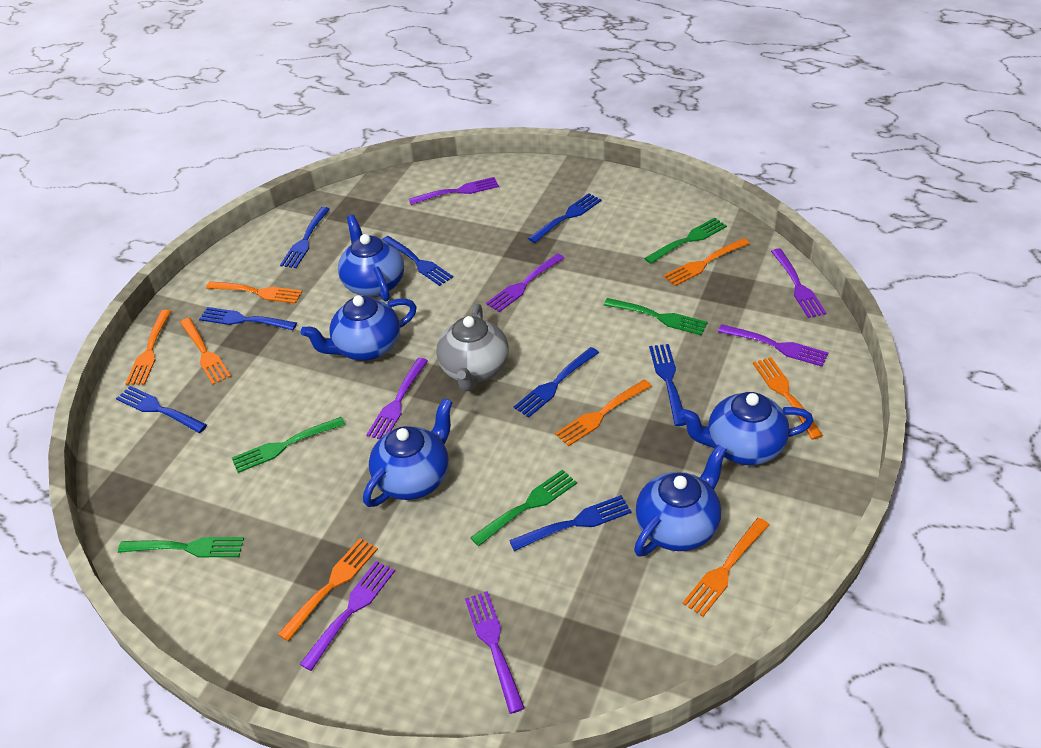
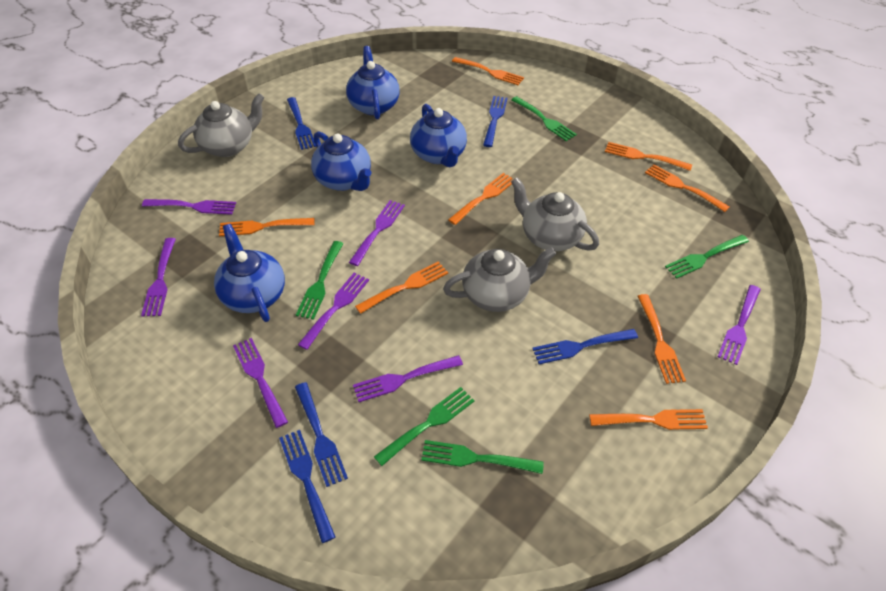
blue fork: [116,386,207,433] [199,307,297,330] [280,207,330,268] [382,236,453,286] [509,495,631,551] [514,347,599,418] [528,193,602,243] [649,344,686,426] = 8 -> [279,430,335,543] [287,97,316,150] [295,382,348,487] [483,96,508,147] [532,329,638,364] = 5
blue teapot: [301,295,417,361] [338,215,404,302] [363,398,453,507] [634,445,727,557] [679,392,813,465] = 5 -> [214,224,285,322] [311,131,372,191] [346,46,400,119] [410,104,467,167] = 4
grey teapot: [436,304,509,391] = 1 -> [178,93,265,157] [443,247,556,312] [511,177,599,251] = 3

